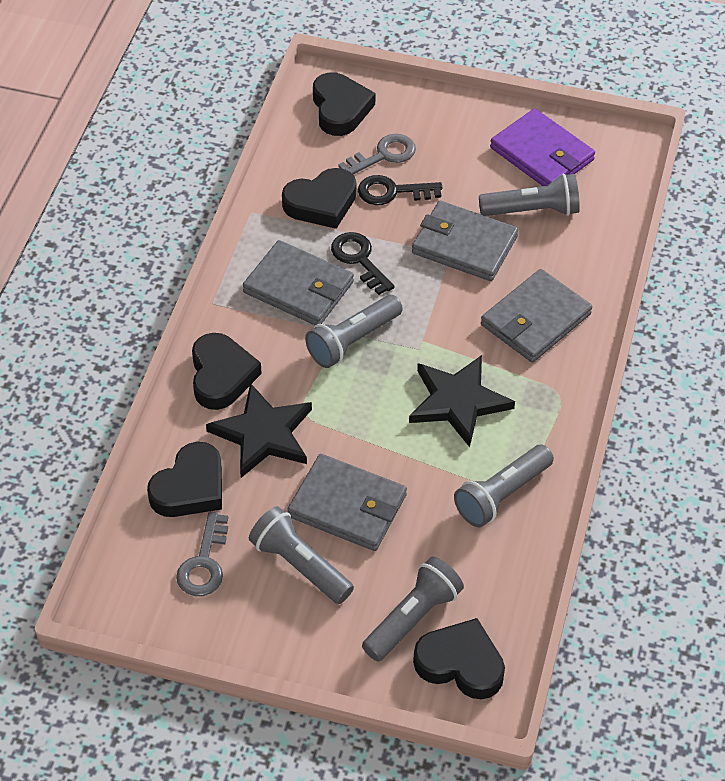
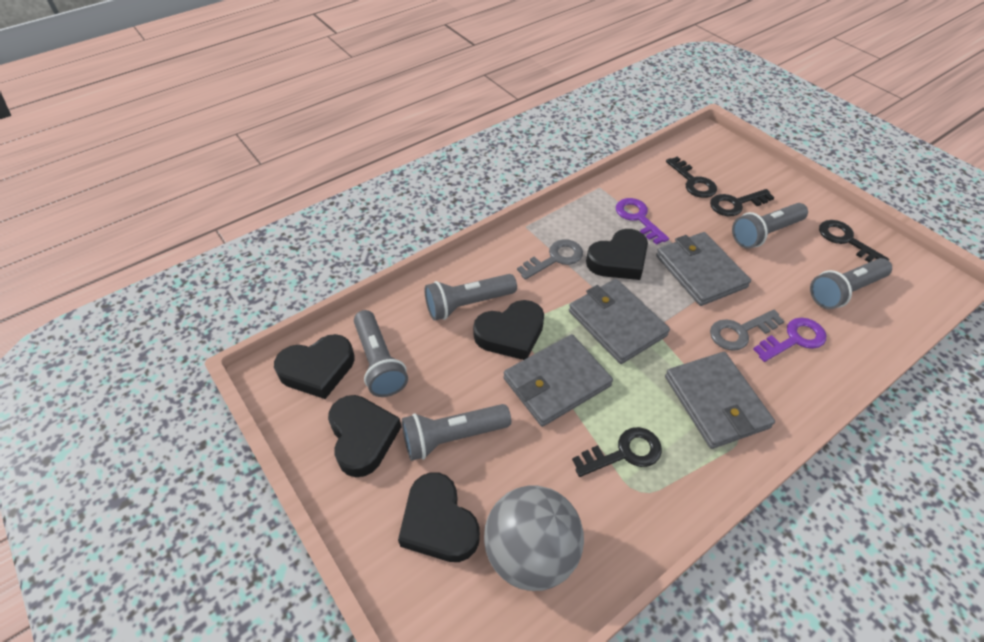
black key: [331,232,395,295] [358,175,442,205] = 2 -> [572,427,662,477] [666,156,717,198] [710,189,774,216] [819,220,890,262] = 4
black star: [206,383,312,478] [409,355,515,447] = 2 -> none = 0
grey ball: none = 0 -> [484,485,584,591] = 1
purple key: none = 0 -> [616,198,669,245] [753,318,826,362] = 2
purple wallet: [490,108,595,186] = 1 -> none = 0

